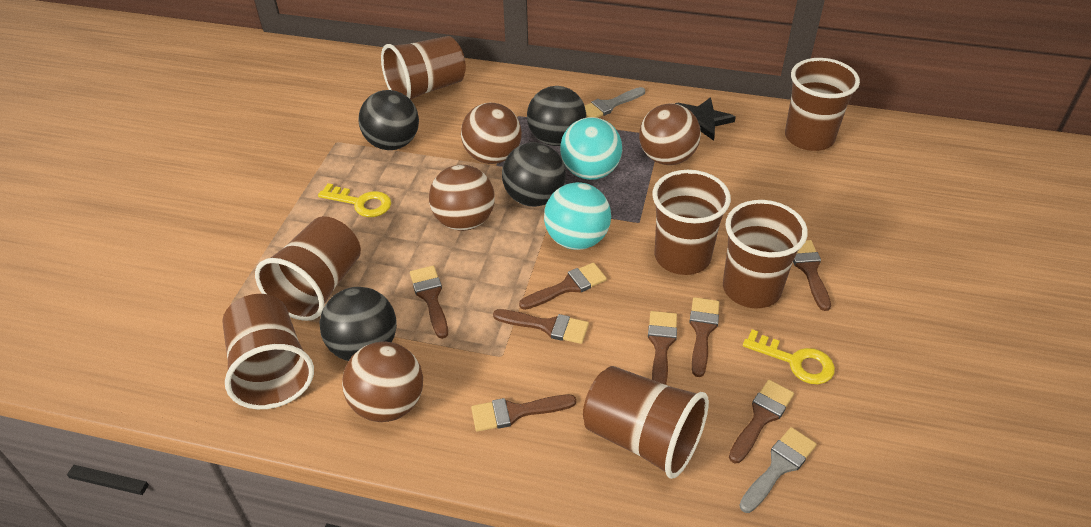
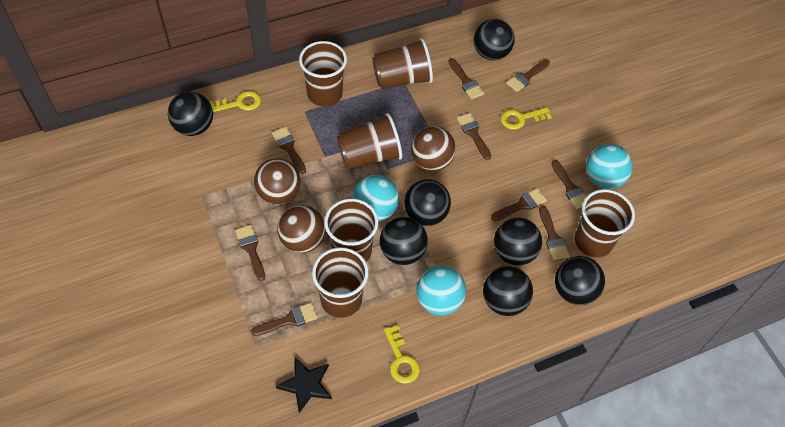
black ball: [320,287,397,361] [358,90,419,150] [502,142,566,207] [527,86,586,146] = 4 -> [168,92,213,136] [380,217,428,265] [404,179,451,226] [474,19,515,60] [483,266,533,316] [494,217,542,265] [555,256,605,305] = 7
brown ball: [342,342,423,422] [429,165,495,231] [461,103,522,164] [639,103,701,165] = 4 -> [254,158,301,205] [277,205,326,253] [411,126,456,171] = 3
brown brush: [410,266,448,339] [471,395,576,432] [493,309,589,344] [519,263,607,310] [648,311,677,385] [690,297,720,377] [729,380,794,463] [793,240,831,311] = 8 -> [235,225,265,281] [251,302,318,336] [272,127,306,174] [448,58,484,99] [457,113,491,160] [491,188,547,221] [506,59,550,92] [539,206,569,260] [551,160,586,209] = 9
brown cup: [222,294,314,409] [255,216,361,321] [381,36,466,100] [583,366,709,479] [652,170,731,275] [723,200,808,308] [785,58,860,151] = 7 -> [299,41,347,106] [312,247,369,318] [324,199,379,262] [337,113,402,169] [372,38,433,89] [575,189,635,257] = 6
grey brush: [585,87,645,118] [739,427,817,513] = 2 -> none = 0
turquoise ball: [544,182,611,250] [560,117,622,180] = 2 -> [352,175,399,221] [416,266,466,316] [586,144,633,189] = 3
yellow key: [318,183,391,217] [743,329,835,384] = 2 -> [209,91,261,112] [384,325,420,384] [501,108,552,130] = 3

